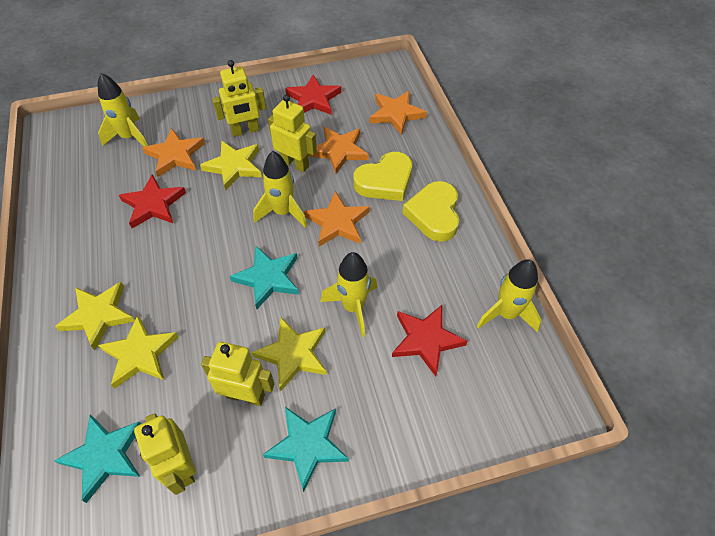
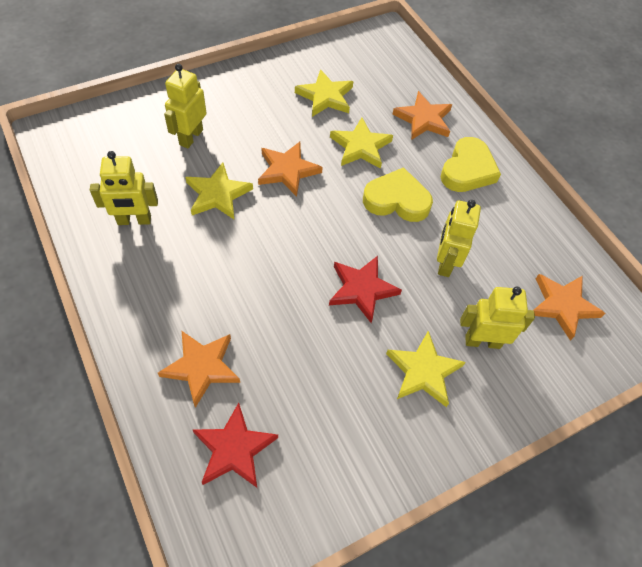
red star: [119,174,186,228] [285,75,341,115] [392,305,467,376] = 3 -> [193,403,278,488] [329,256,402,323] = 2
turquoise star: [54,414,141,503] [229,246,299,309] [263,407,349,492] = 3 -> none = 0
yellow rocket: [98,73,148,146] [253,151,307,228] [321,252,378,337] [477,259,541,333] = 4 -> none = 0

